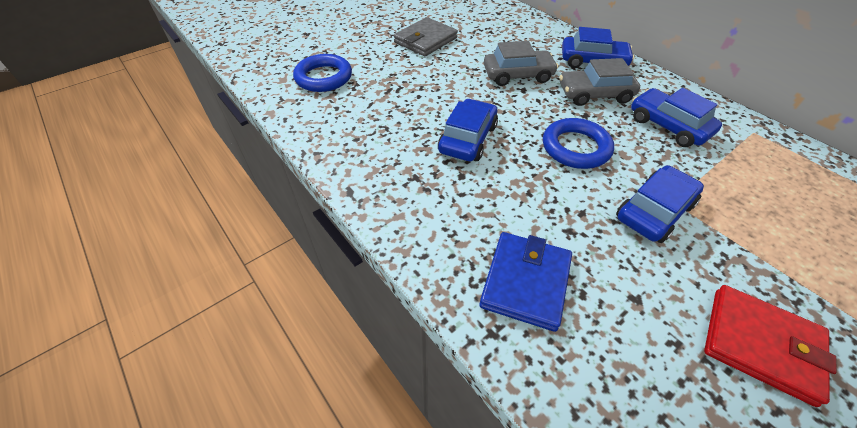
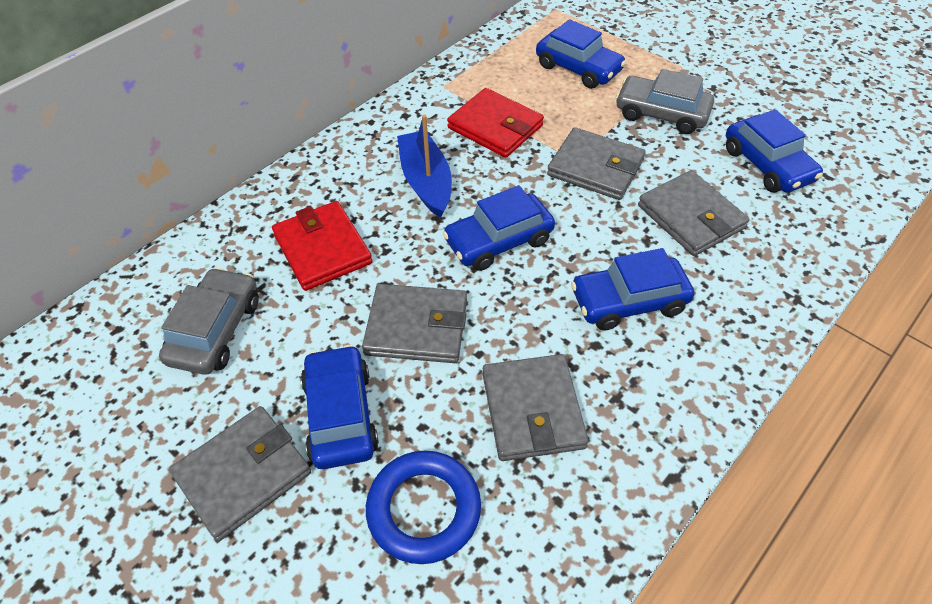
blue boat: none = 0 -> [397,115,452,218] = 1
blue car: [438,99,498,161] [562,27,635,68] [616,165,704,243] [631,88,722,147] = 4 -> [301,345,379,469] [443,185,555,271] [536,19,626,89] [571,248,694,331] [726,109,823,193] = 5
blue ring: [293,54,352,92] [543,118,614,169] = 2 -> [366,451,481,564] = 1
blue wallet: [479,232,572,332] = 1 -> none = 0
grey wallet: [394,17,458,56] = 1 -> [169,406,311,541] [362,284,467,363] [482,354,588,461] [547,127,645,200] [638,170,750,256] = 5
red wallet: [704,285,837,407] = 1 -> [272,201,373,291] [447,88,544,158] = 2

